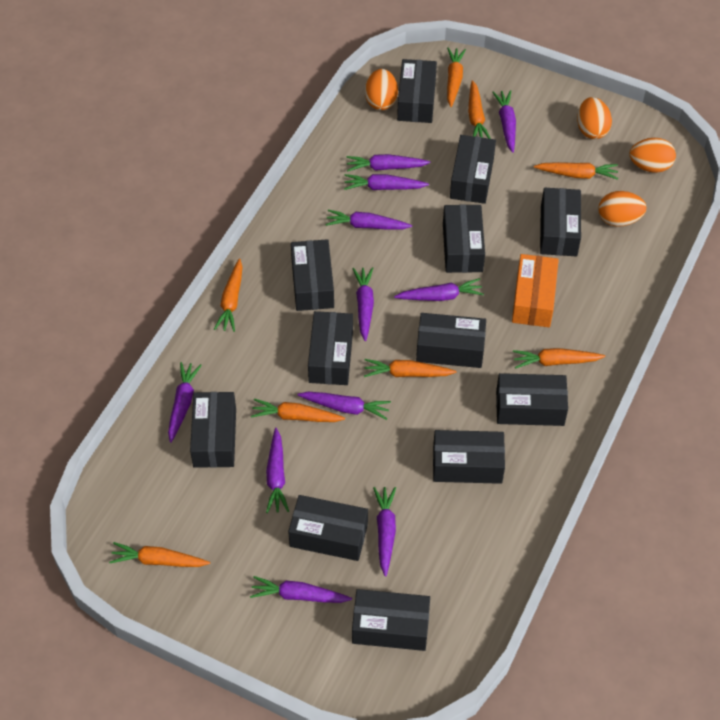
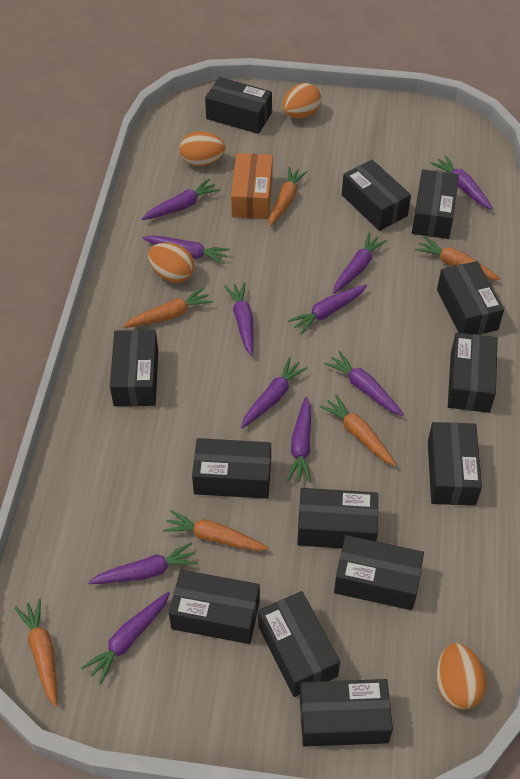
black box: [190,392,236,468] [288,495,368,561] [291,239,334,311] [308,311,353,385] [352,589,430,651] [397,59,437,123] [416,313,486,368] [433,430,505,484] [443,205,485,273] [450,135,496,204] [496,373,568,426] [540,188,581,256] = 12 -> [110,330,158,406] [169,570,260,644] [192,438,271,499] [205,77,272,134] [258,591,340,697] [297,488,378,548] [300,679,393,747] [334,535,424,610] [342,160,411,231] [412,169,459,239] [428,422,482,506] [437,261,504,335] [448,333,498,413] = 13
orange carrot: [109,542,210,567] [214,259,243,332] [251,399,345,422] [364,359,457,377] [447,48,466,107] [468,80,491,139] [513,348,605,369] [534,162,618,180] = 8 -> [15,598,57,707] [123,287,213,328] [163,510,269,551] [269,167,308,227] [319,394,397,466] [415,237,501,280] = 6

